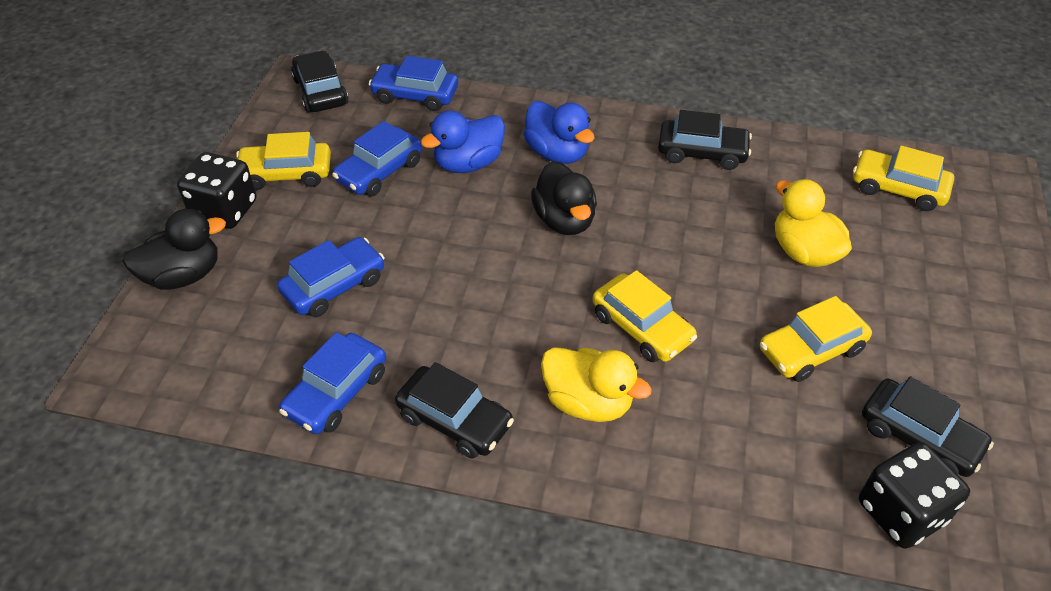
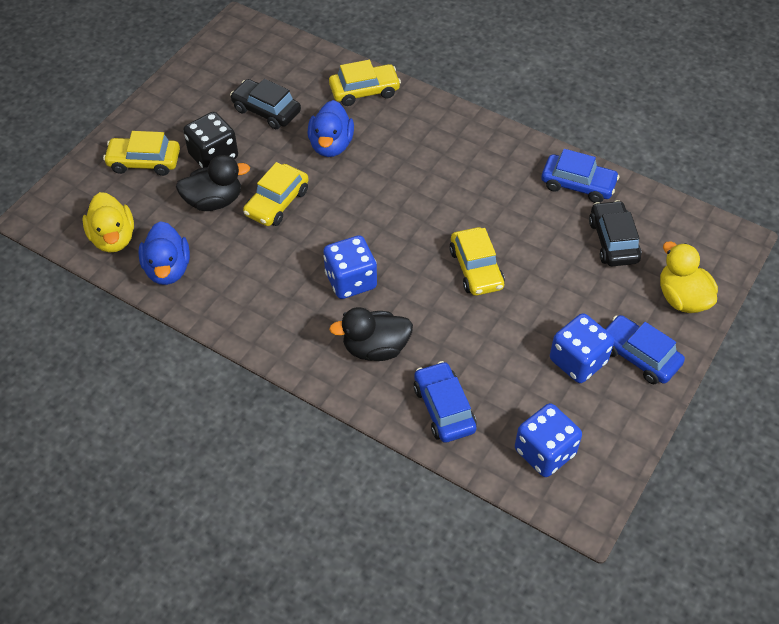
black car: [291,51,349,113] [395,362,514,459] [658,110,752,170] [862,376,994,477] = 4 -> [230,79,301,129] [589,200,642,266] = 2
black dice: [177,152,256,229] [859,442,970,549] = 2 -> [183,112,238,168] = 1
blue car: [277,237,385,317] [279,332,386,434] [332,121,422,196] [369,56,458,111] = 4 -> [414,361,477,443] [541,149,620,203] [605,315,685,384] = 3
blue dice: none = 0 -> [323,235,377,299] [515,403,582,477] [550,313,614,383] = 3

